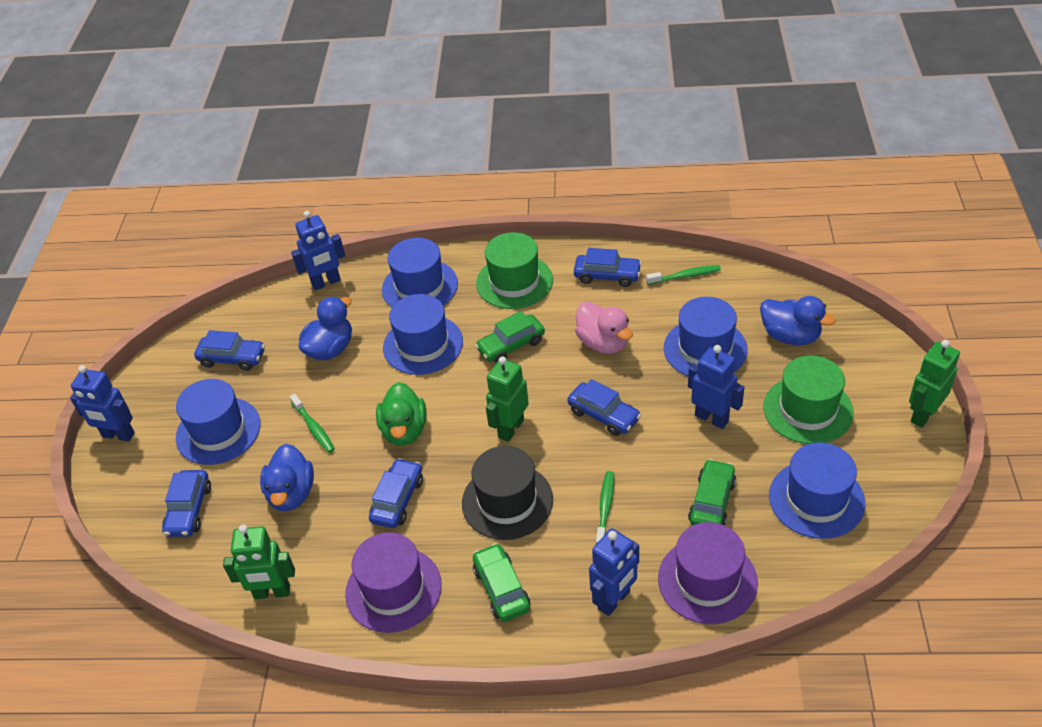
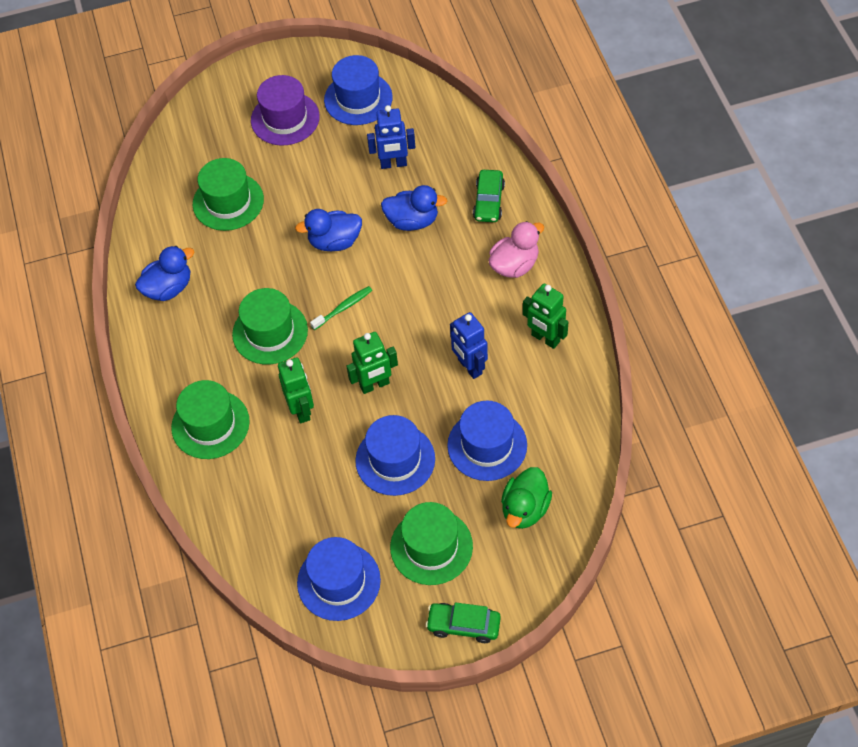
black hat: [462,446,553,540] = 1 -> none = 0
blue car: [162,470,211,537] [194,330,265,371] [369,458,423,528] [568,379,641,436] [574,248,642,287] = 5 -> none = 0
blue hat: [176,379,261,465] [382,238,458,307] [383,294,463,375] [664,297,748,376] [769,442,865,539] = 5 -> [297,537,381,621] [324,55,393,125] [355,415,435,496] [447,401,527,481] = 4
blue robot: [70,365,135,442] [291,211,345,290] [589,528,639,616] [688,345,744,429] = 4 -> [367,105,416,169] [450,312,488,379] = 2
green car: [473,543,530,622] [475,311,545,363] [688,459,736,526] = 3 -> [426,603,501,643] [473,170,505,222] = 2
green hat: [476,232,553,309] [764,355,854,444] = 2 -> [171,380,250,459] [193,158,264,231] [232,288,308,364] [390,502,473,585] = 4
green toothbrush: [289,394,335,453] [596,471,614,544] [646,265,721,285] = 3 -> [310,286,372,330] = 1
purple hat: [345,532,442,633] [658,522,758,624] = 2 -> [251,75,320,146] = 1

